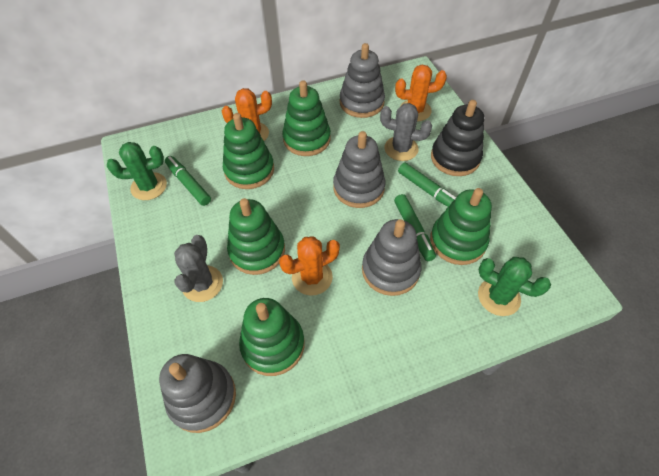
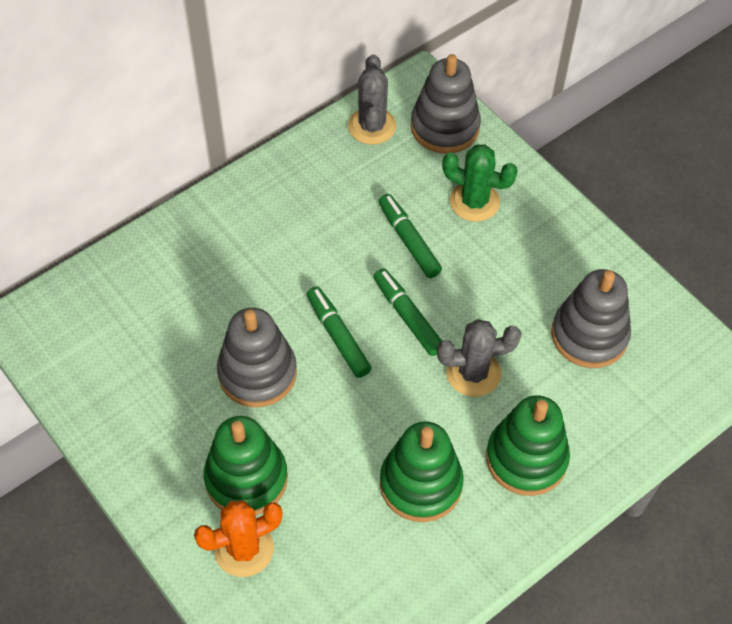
black stacking toy: [431,100,484,176] = 1 -> none = 0
green cactus: [107,142,167,200] [478,257,551,316] = 2 -> [442,144,518,222] = 1
green stacking toy: [223,113,274,189] [227,198,285,275] [239,298,305,376] [282,80,331,156] [430,188,492,265] = 5 -> [204,416,288,515] [380,421,464,522] [486,395,570,496] = 3
grey stacking toy: [159,354,236,433] [333,131,385,208] [340,43,385,118] [362,219,422,296] = 4 -> [217,308,297,407] [411,54,481,154] [551,269,631,368] = 3
orange cactus: [222,88,272,141] [279,236,340,296] [395,65,447,122] = 3 -> [194,501,283,577] = 1

